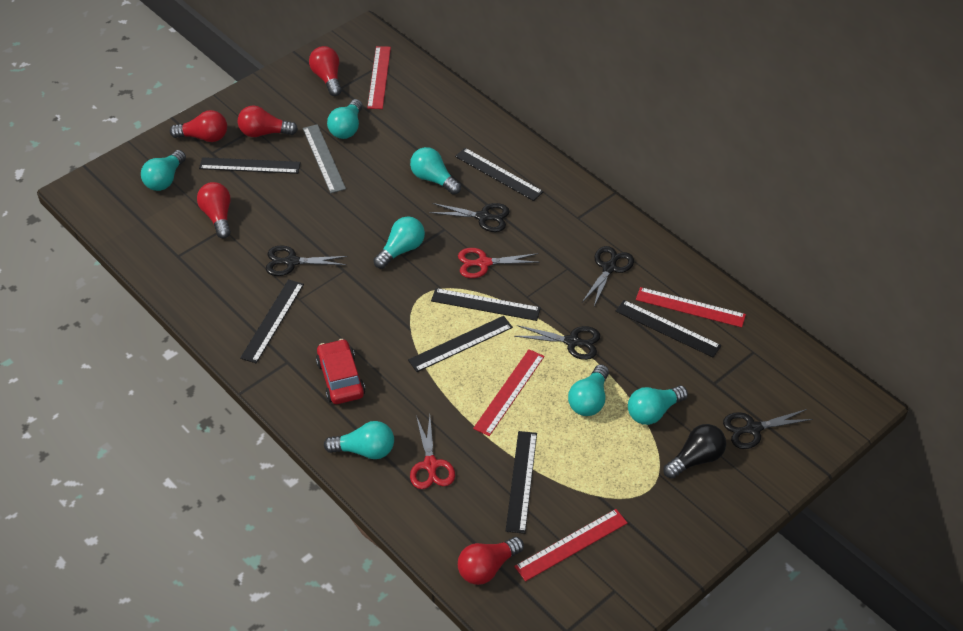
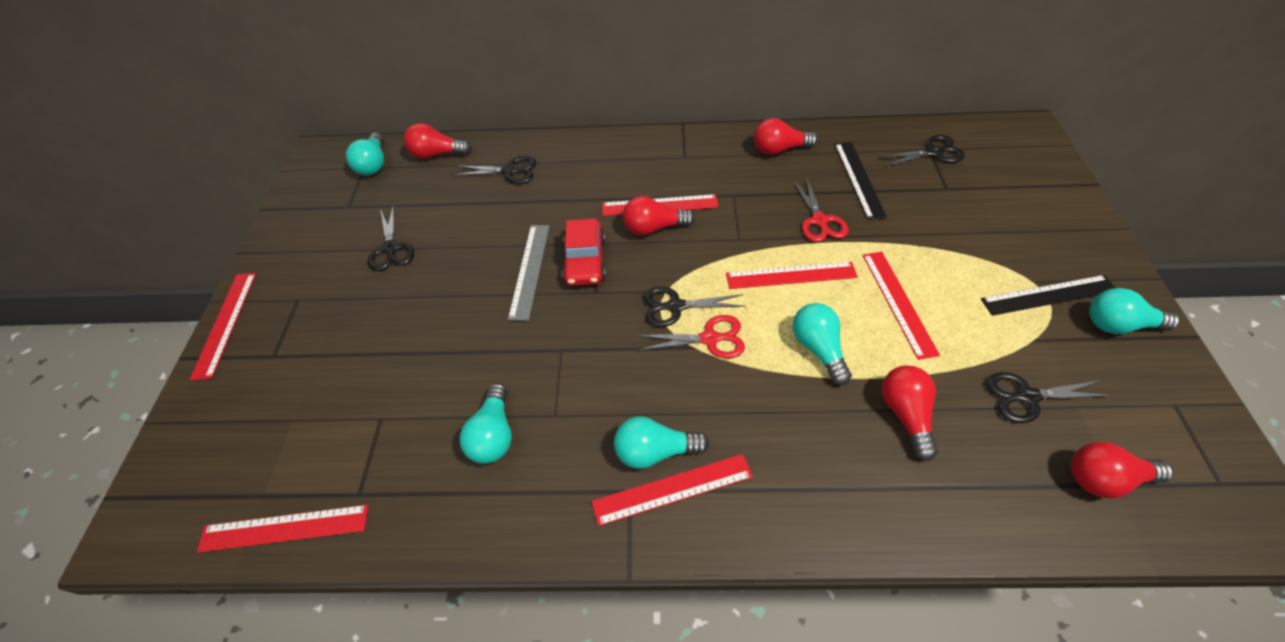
black light bulb: [663,424,726,479] = 1 -> none = 0
black ruler: [199,157,301,174] [240,279,304,363] [408,316,513,372] [431,288,541,321] [455,148,543,201] [506,431,537,534] [615,300,721,357] = 7 -> [834,142,887,220] [981,275,1115,316] = 2
red ruler: [367,46,391,109] [473,349,545,436] [514,509,627,582] [636,287,746,327] = 4 -> [190,273,256,380] [197,505,369,553] [592,454,753,526] [602,194,718,216] [726,262,858,289] [863,252,940,360] = 6
turquoise light bulb: [141,150,186,191] [324,421,394,459] [327,99,363,139] [374,216,425,269] [410,147,461,195] [568,364,609,416] [628,385,688,425] = 7 -> [346,133,384,175] [459,383,512,464] [614,416,709,469] [793,303,852,385] [1089,288,1180,334] = 5

